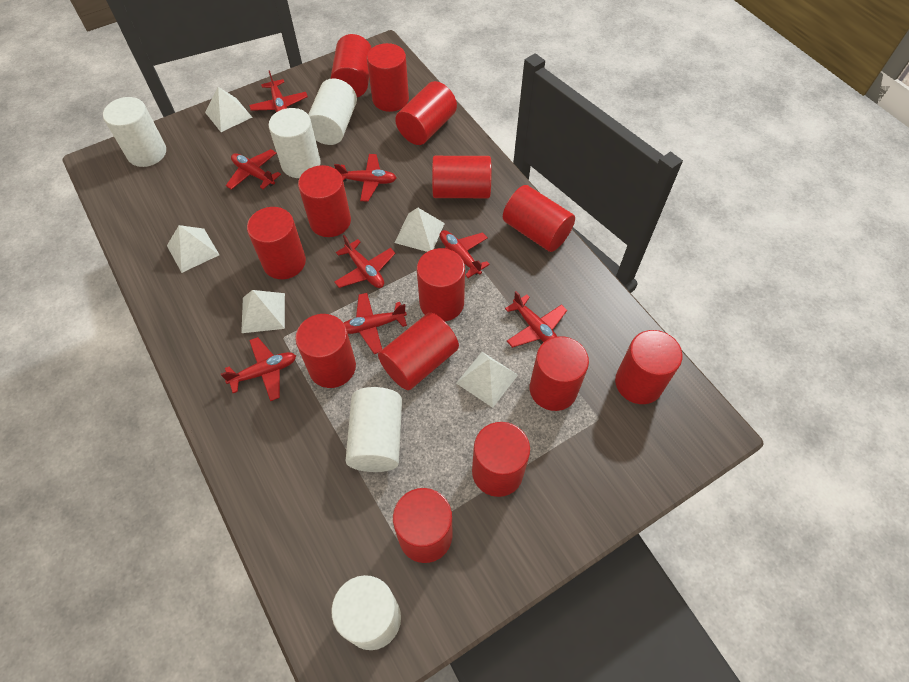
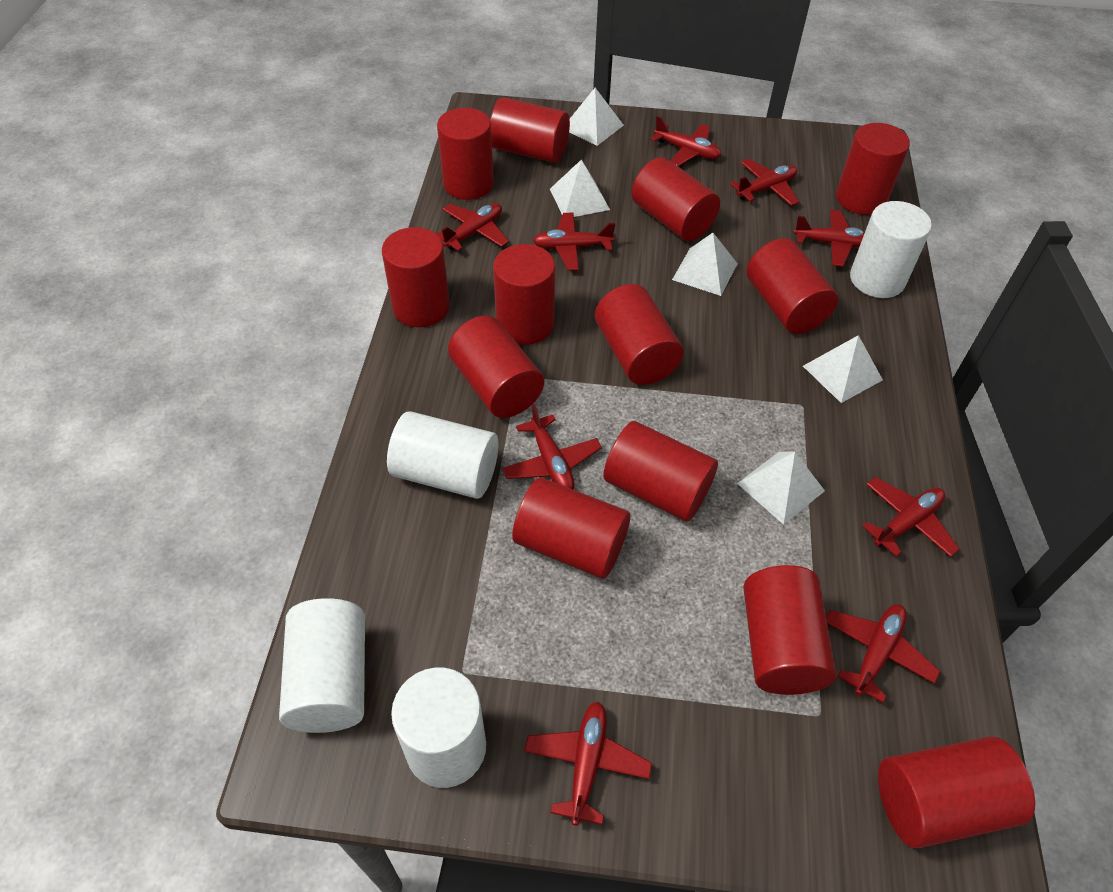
red cylinder: [247,207,306,279] [295,314,356,388] [298,165,351,237] [331,34,371,97] [367,43,409,112] [378,313,459,390] [393,488,452,563] [395,81,457,145] [417,248,465,321] [432,156,491,198] [472,422,530,497] [503,185,575,252] [530,336,589,411] [615,330,683,404] = 14 -> [382,227,450,327] [437,108,494,200] [448,316,544,418] [490,97,570,163] [493,244,555,345] [512,478,630,579] [595,284,684,385] [603,421,718,522] [632,157,720,241] [743,565,836,695] [747,238,838,334] [836,123,910,215] [878,736,1035,848] = 13
red plane: [221,337,296,401] [226,149,281,190] [249,70,308,112] [334,154,396,202] [334,235,395,288] [344,293,407,354] [439,230,490,278] [505,291,567,348] = 8 -> [436,203,509,251] [502,404,602,490] [524,701,652,826] [533,213,615,270] [651,116,721,166] [730,159,799,206] [793,210,865,267] [826,604,940,703] [862,477,959,557] = 9
white cylinder: [103,97,166,167] [269,108,321,178] [308,78,357,145] [331,575,401,650] [345,387,402,472] = 5 -> [279,598,365,733] [387,411,499,499] [391,667,486,788] [850,201,932,298] = 4

